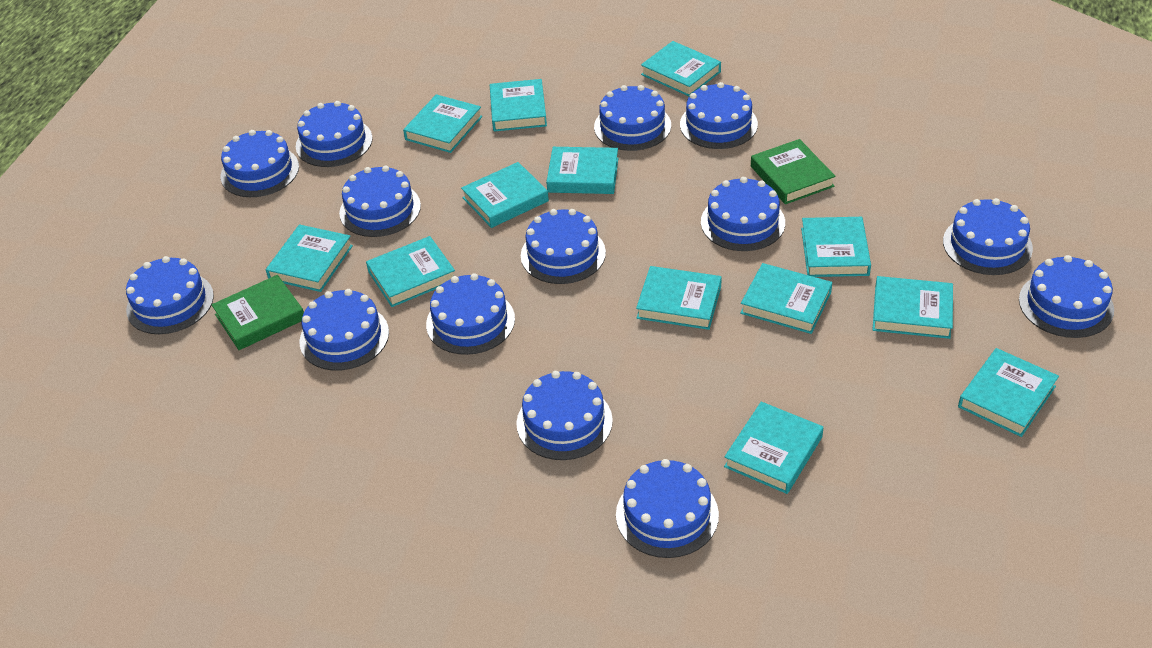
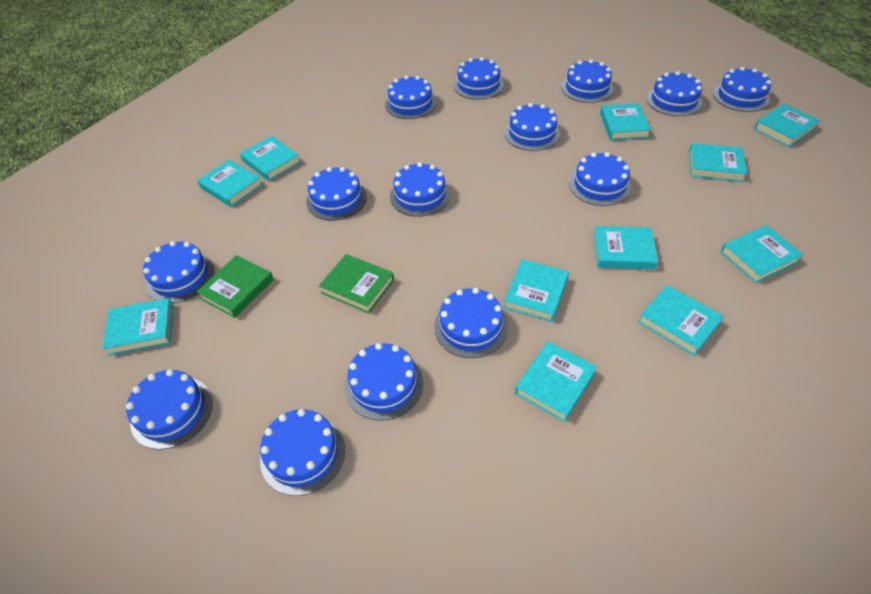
turquoise book: [266,224,353,292] [366,236,455,307] [403,94,482,153] [461,162,549,228] [490,79,547,132] [546,147,618,194] [636,266,722,330] [641,41,721,96] [724,402,823,494] [740,263,832,334] [801,217,871,277] [873,276,953,339] [958,348,1059,437] = 13 -> [102,298,174,356] [197,160,263,207] [240,136,301,181] [504,259,569,322] [515,341,597,422] [594,226,659,270] [600,103,651,140] [638,285,724,356] [689,143,747,182] [720,225,804,283] [754,104,820,147] = 11

